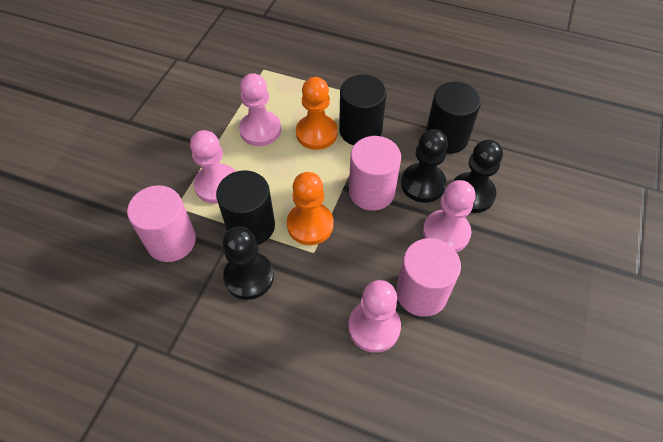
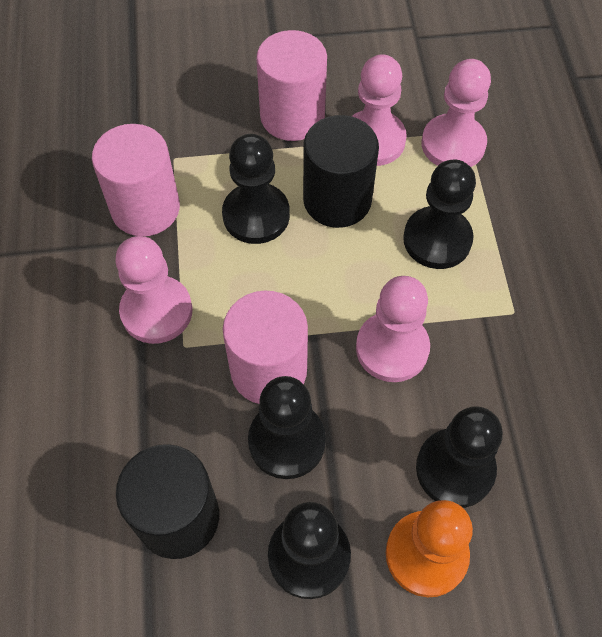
black cylinder: [216,170,275,245] [339,75,387,145] [426,82,481,154] = 3 -> [116,444,219,559] [303,115,379,228] = 2
black pawn: [223,227,274,300] [401,129,448,203] [453,140,503,213] = 3 -> [222,134,290,244] [248,376,326,479] [268,502,351,599] [403,160,476,269] [416,406,503,508] = 5
orange pawn: [287,172,333,245] [296,77,338,150] = 2 -> [386,500,473,597] = 1

